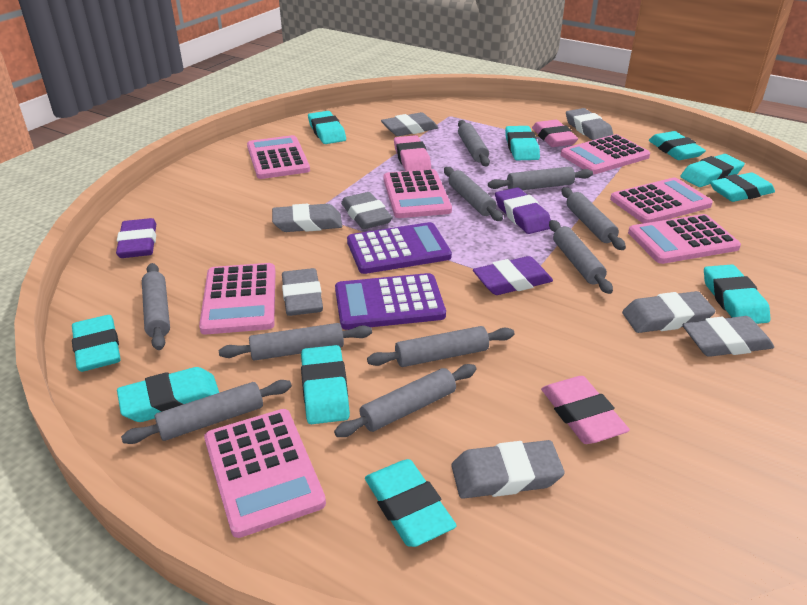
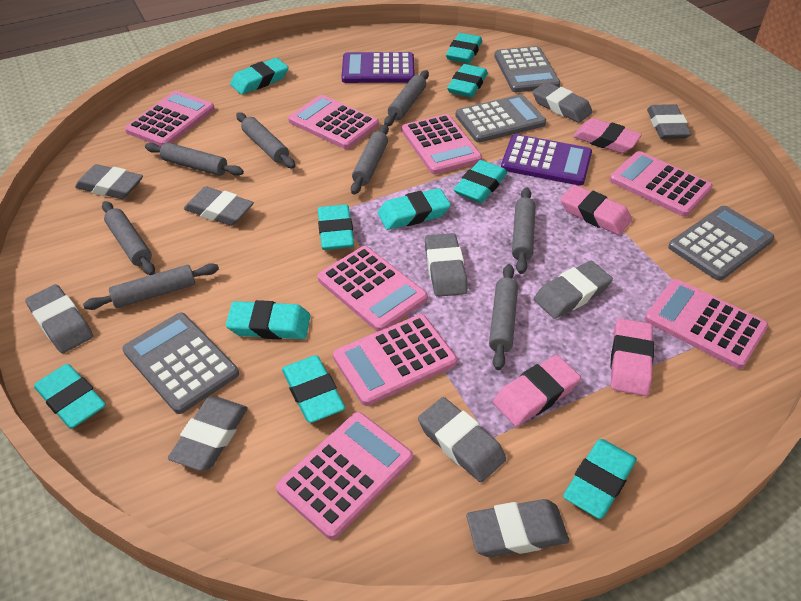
grey calculator: none = 0 -> [122,312,239,414] [456,94,546,143] [495,46,560,92] [668,206,774,281] = 4
grey eraser: [272,204,342,232] [282,268,323,316] [341,192,393,229] [381,112,439,136] [451,440,565,499] [566,108,613,140] [622,291,716,333] [682,316,774,357] = 8 -> [25,284,93,353] [75,164,143,199] [168,397,248,471] [184,187,254,226] [418,397,506,482] [425,233,468,297] [466,499,569,557] [533,82,593,123] [534,261,613,319] [647,104,691,139] = 10
grey rolling pin: [121,380,292,444] [142,263,170,350] [219,323,372,361] [334,364,476,437] [367,326,514,367] [444,167,503,221] [458,120,490,166] [488,166,593,190] [549,220,613,294] [562,187,626,250] = 10 -> [83,263,219,310] [102,201,155,275] [145,142,244,176] [236,112,295,168] [351,124,389,195] [384,70,429,126] [489,264,518,370] [512,187,535,274] = 8
pink calculator: [199,263,275,334] [204,409,326,538] [247,135,310,179] [383,169,452,218] [560,134,650,174] [610,177,713,223] [628,214,741,264] = 7 -> [125,91,215,147] [276,412,413,540] [288,95,379,149] [318,246,428,332] [333,314,457,406] [402,114,482,174] [609,151,713,217] [645,279,768,369] = 8
pink eraser: [394,135,431,171] [532,120,578,147] [541,376,630,444] = 3 -> [493,355,581,427] [560,185,632,235] [573,118,642,153] [610,318,654,396] = 4
purple eraser: [116,218,156,258] [473,256,553,295] [495,187,551,234] = 3 -> none = 0

